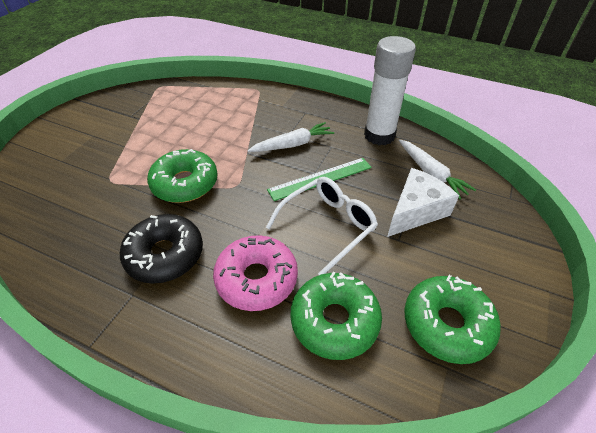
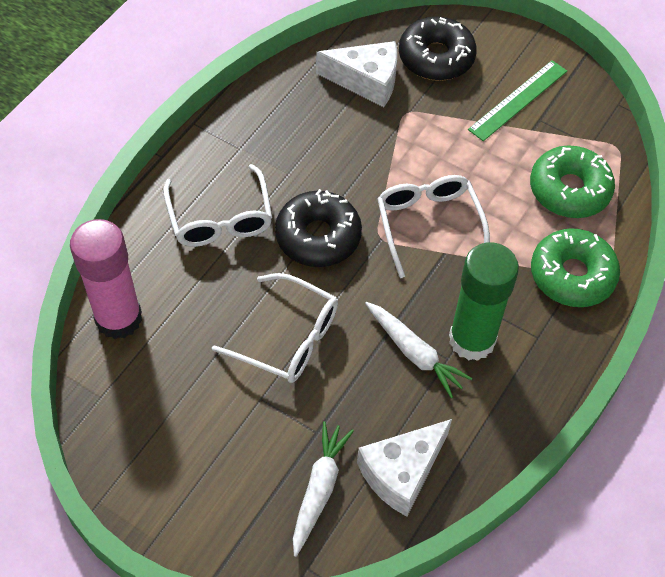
black donut: [120,214,203,284] = 1 -> [275,189,362,267] [399,16,477,81] = 2
green donut: [147,149,218,203] [290,272,382,360] [404,275,501,364] = 3 -> [530,145,615,218] [531,228,620,307] = 2
green glue stick: none = 0 -> [449,242,519,361] = 1
pink donut: [213,235,298,311] = 1 -> none = 0
pink glue stick: none = 0 -> [70,219,142,339] = 1
white cheese: [387,168,459,237] = 1 -> [316,41,397,107] [357,419,452,517] = 2
white glasses: [266,177,378,275] = 1 -> [163,164,272,247] [212,273,338,383] [377,175,490,278] = 3
white glue stick: [364,36,416,145] = 1 -> none = 0

